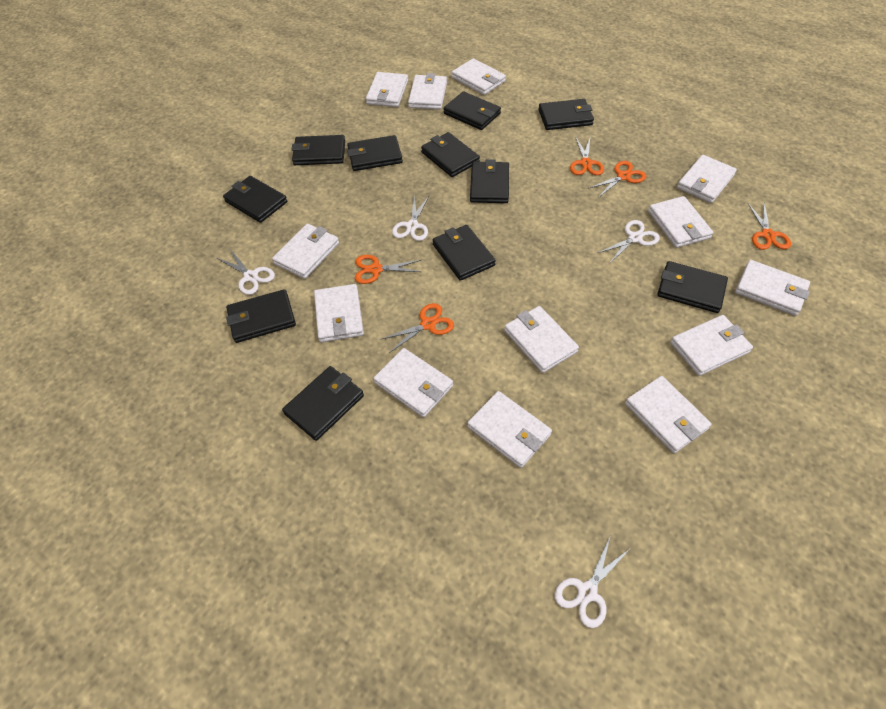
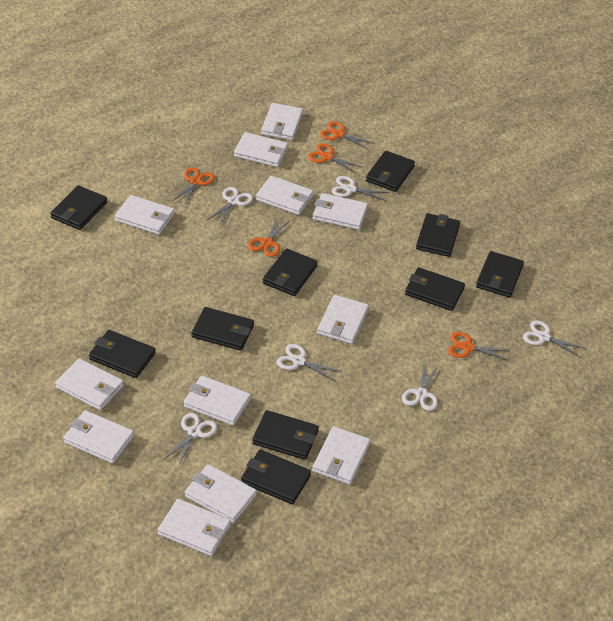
black wallet: [223,176,287,223] [226,289,296,343] [282,366,364,441] [291,135,345,165] [347,135,403,171] [421,132,480,177] [433,225,496,281] [444,91,501,130] [470,159,509,203] [538,99,594,130] [657,261,728,313] = 11 -> [50,185,107,230] [89,330,155,378] [192,307,254,351] [241,449,311,504] [252,410,319,460] [263,249,318,296] [366,151,415,192] [405,267,465,311] [416,213,460,257] [476,251,524,298] = 10
white scissors: [217,249,275,295] [392,196,429,241] [555,535,631,628] [598,220,660,264] = 4 -> [164,413,217,467] [207,187,253,225] [277,344,342,381] [332,176,390,201] [402,362,439,411] [523,321,586,358] = 6
white wallet: [272,224,339,279] [314,284,364,342] [366,72,408,107] [373,348,453,418] [408,73,447,109] [452,58,506,95] [467,391,552,468] [504,306,579,373] [625,376,712,453] [648,196,713,248] [670,315,753,376] [677,155,737,203] [735,260,810,316] = 13 -> [55,358,124,410] [63,410,134,464] [115,195,174,235] [158,499,231,556] [184,376,251,426] [185,464,257,523] [234,132,288,167] [256,176,314,215] [261,103,303,140] [312,426,371,485] [313,193,368,230] [317,295,369,344] = 12

